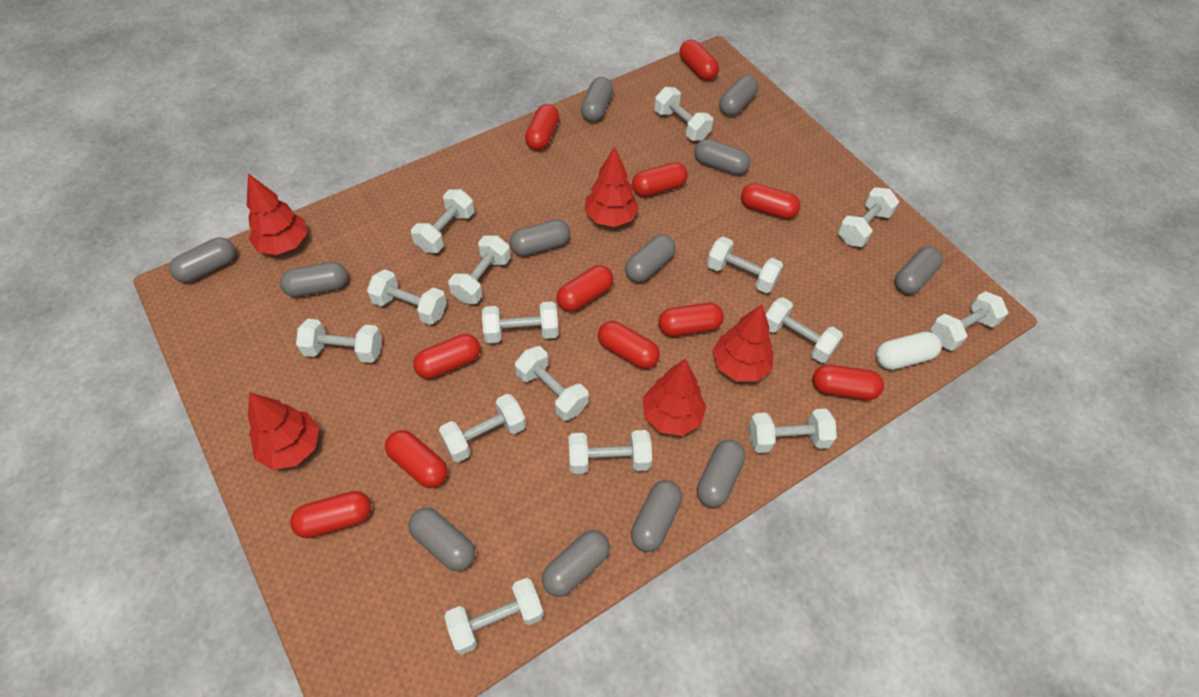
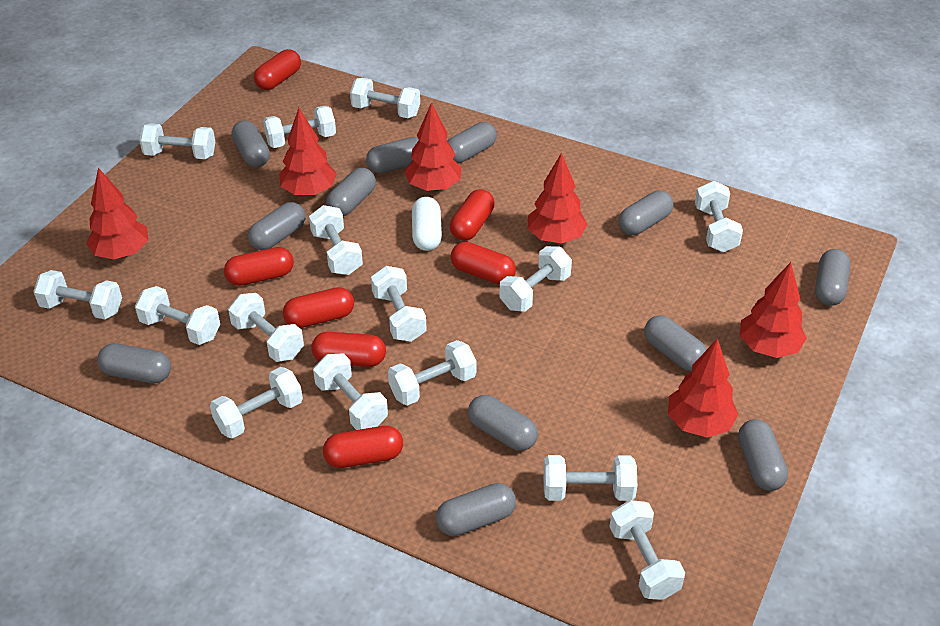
red capsule: [290,491,371,538] [385,430,448,488] [413,334,480,379] [525,104,559,151] [556,265,613,312] [598,321,660,369] [632,162,688,197] [658,303,724,337] [679,40,719,81] [741,183,800,219] [812,365,884,400] = 11 -> [224,247,294,286] [254,49,301,90] [283,287,354,328] [311,332,386,367] [323,426,403,468] [450,189,495,241] [451,242,516,284] = 7
red tree: [247,173,307,255] [248,393,319,470] [585,147,639,227] [643,358,706,436] [713,304,773,382] = 5 -> [86,168,148,259] [279,108,337,196] [404,102,461,192] [528,152,588,244] [668,338,739,437] [740,262,807,358] = 6

